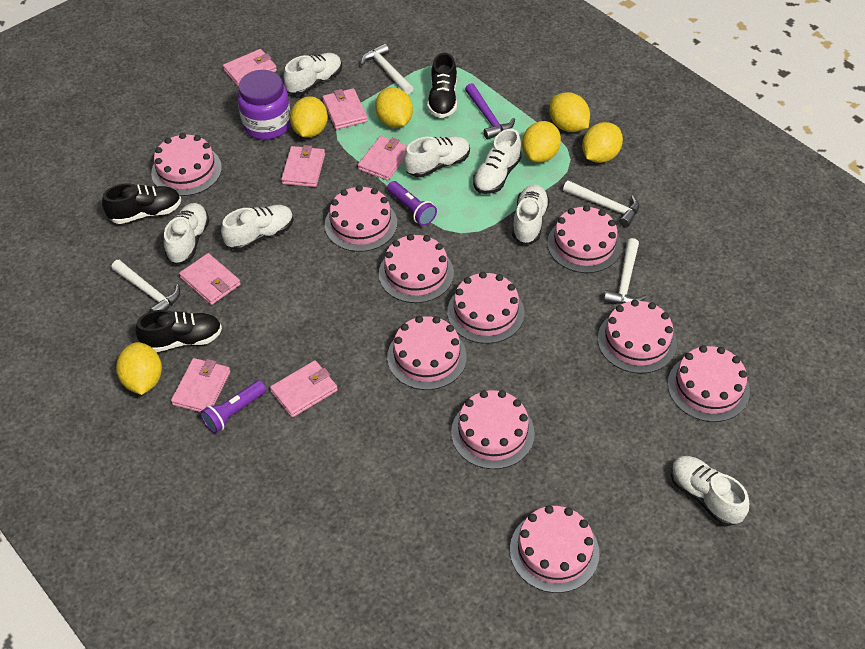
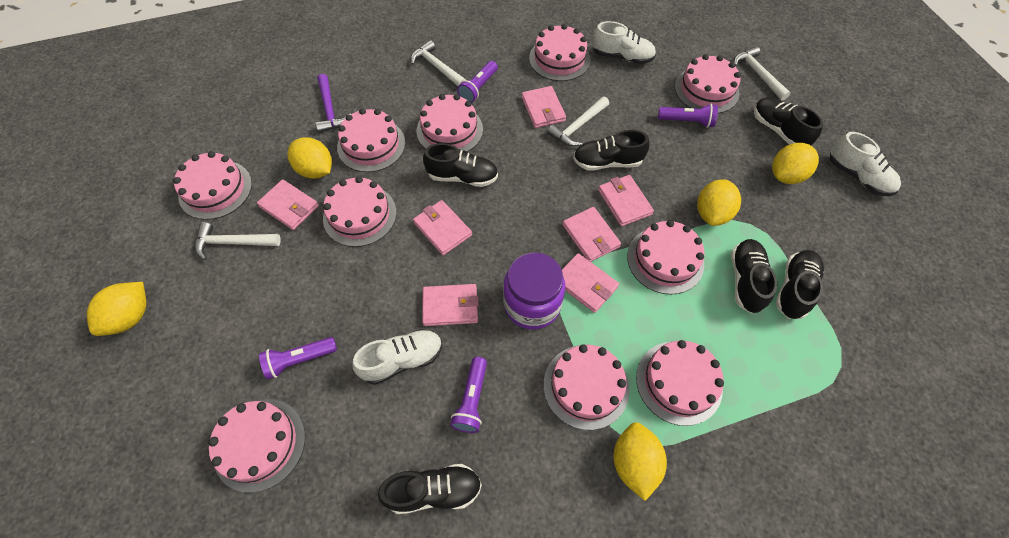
black shoe: [102,183,181,224] [135,310,222,352] [427,53,457,118] = 3 -> [378,464,482,514] [423,143,498,187] [573,130,650,171] [731,239,777,313] [754,97,823,146] [776,250,824,319] = 6
purple flashlight: [200,380,267,433] [387,181,437,226] = 2 -> [259,337,337,379] [450,357,487,433] [457,61,498,103] [658,104,718,128] = 4
white shoe: [164,203,210,264] [221,205,294,251] [284,53,342,95] [404,136,470,177] [473,129,522,194] [512,184,550,244] [671,456,749,526] = 7 -> [352,329,442,385] [592,21,656,64] [829,132,901,196] = 3
yellow lemon: [116,342,162,395] [290,96,328,138] [375,87,413,128] [522,121,561,163] [549,92,590,132] [582,122,623,163] = 6 -> [87,282,147,336] [288,137,332,179] [614,422,667,501] [697,179,741,226] [772,143,819,184] = 5

